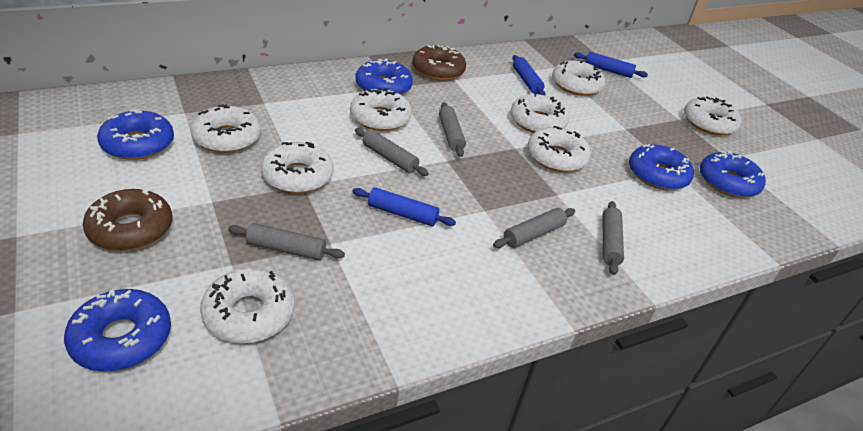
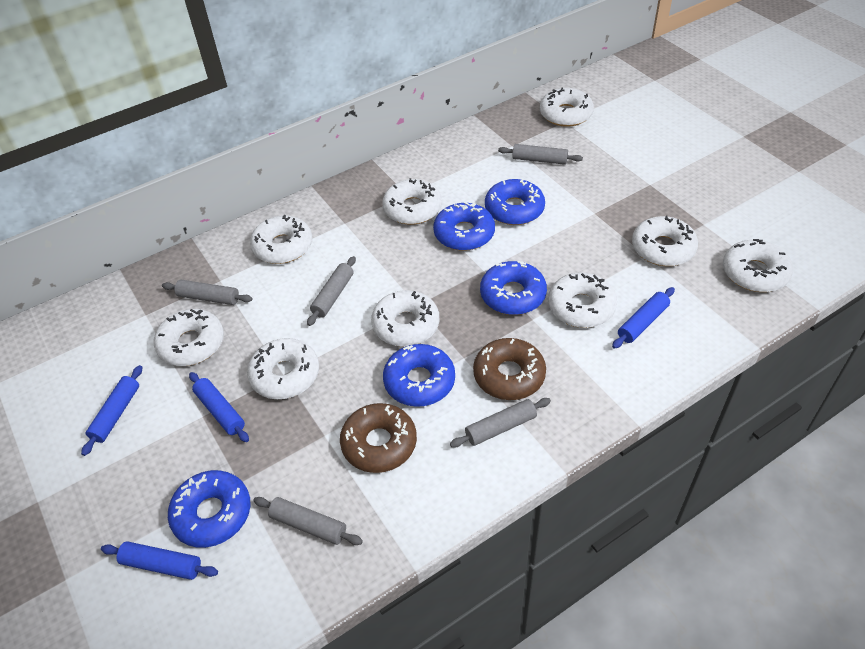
blue rolling pin: [352,187,456,226] [513,55,546,95] [574,52,648,78] = 3 -> [81,365,142,456] [101,541,218,580] [189,372,249,442] [612,287,675,349] = 4
white donut: [190,104,261,153] [200,268,294,343] [261,142,334,193] [350,88,412,131] [510,93,569,133] [527,126,591,172] [552,61,605,96] [684,97,742,135] = 8 -> [154,309,224,366] [247,338,319,399] [250,215,312,264] [371,290,439,347] [382,178,442,225] [540,88,594,127] [548,273,617,328] [632,216,698,266] [723,239,793,292] = 9

